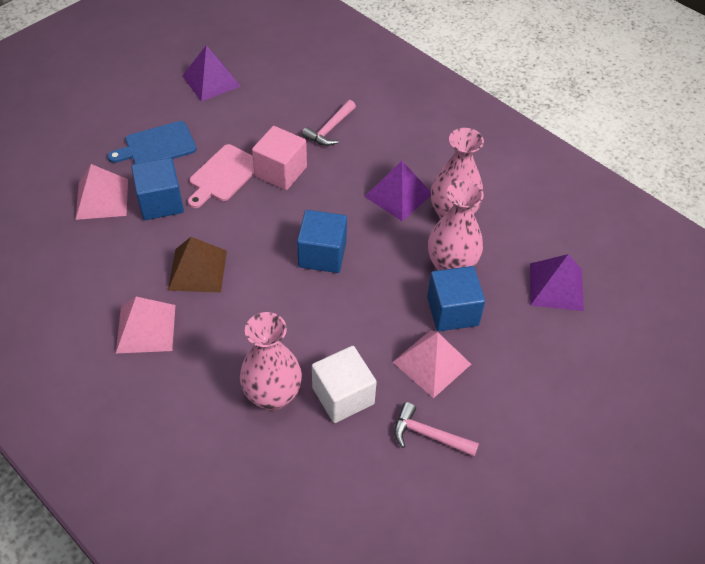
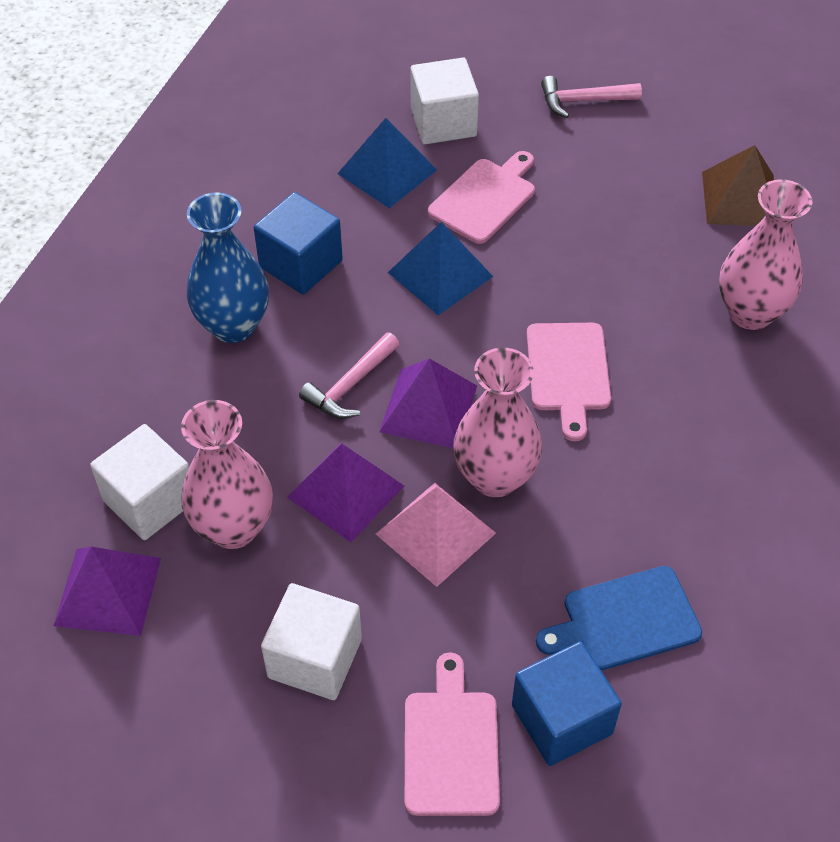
blue cube: [131,158,184,220] [297,210,347,273] [427,266,485,331] = 3 -> [254,192,343,294] [512,641,622,766] = 2
blue pyramid: none = 0 -> [337,118,437,208] [388,222,493,315] = 2
blue vase: none = 0 -> [187,192,269,343] = 1
pink cube: [252,126,307,190] = 1 -> none = 0
pink cutting board: [188,144,254,208] = 1 -> [405,653,500,816] [428,151,535,244] [526,323,611,441] = 3
pink pyramid: [76,164,128,220] [116,297,175,353] [393,330,471,398] = 3 -> [376,483,496,587] = 1
white cube: [312,346,377,423] = 1 -> [90,424,189,540] [261,583,362,700] [410,58,479,144] = 3

